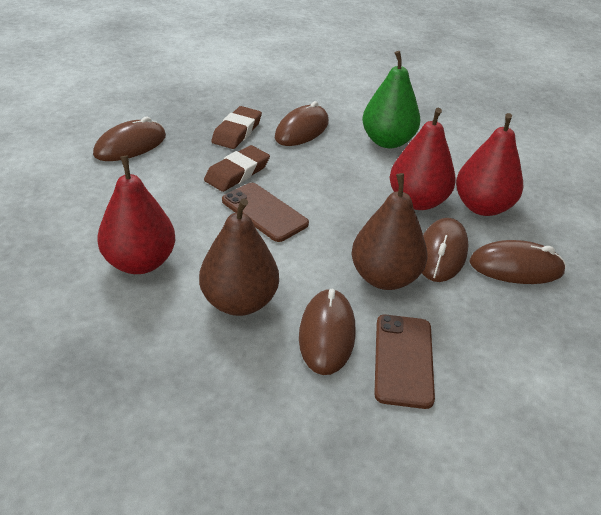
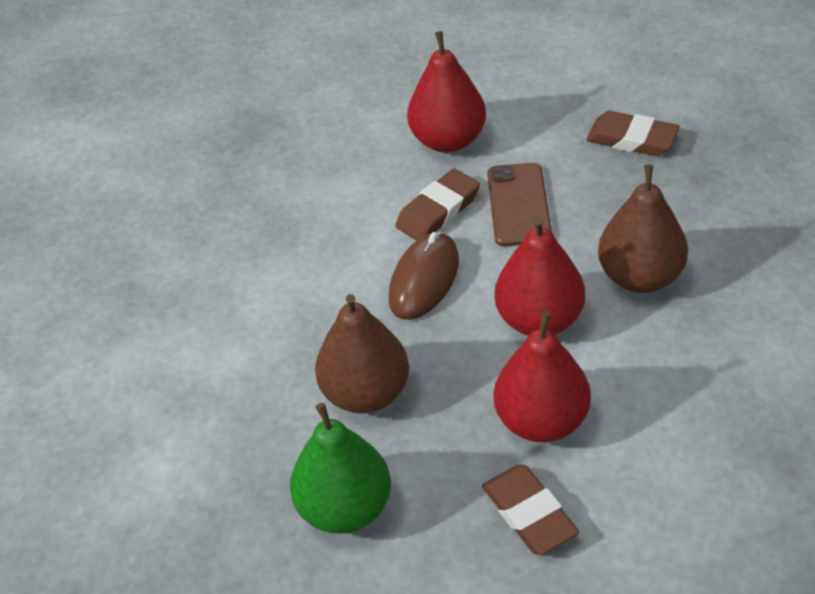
brown eraser: [204,145,270,192] [211,106,262,149] = 2 -> [395,168,480,241] [482,465,579,555] [586,111,680,156] = 3
brown mouse: [93,117,166,161] [275,101,329,146] [299,289,356,375] [422,218,468,282] [469,240,566,284] = 5 -> [389,232,459,320] = 1
brown phone: [222,183,309,242] [374,315,435,409] = 2 -> [487,163,552,246] = 1

